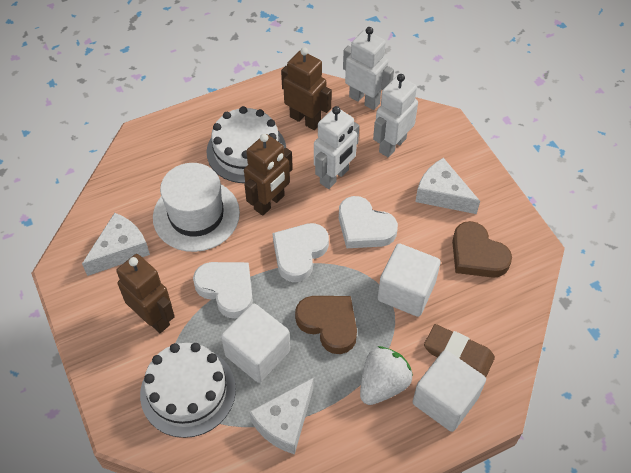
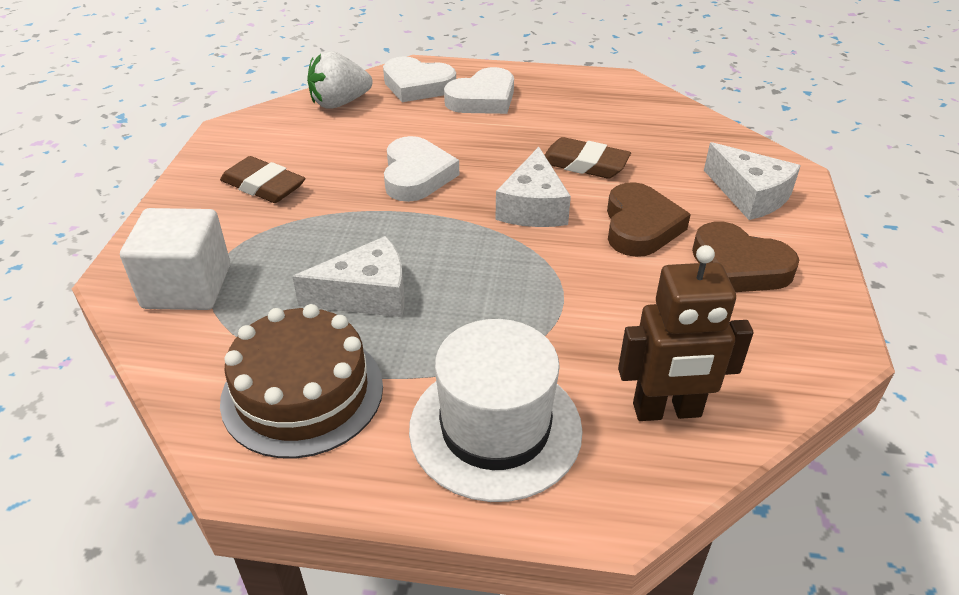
brown cake: none = 0 -> [220,304,383,458] = 1
brown eraser: [424,324,495,377] = 1 -> [220,156,306,203] [545,137,631,179] = 2
brown robot: [116,254,175,333] [244,134,293,216] [281,47,332,130] = 3 -> [618,245,753,421] = 1
white cake: [140,343,236,438] [206,106,286,183] = 2 -> none = 0
white cube: [221,303,290,383] [378,244,441,317] [412,350,486,432] = 3 -> [120,208,230,310] = 1
white robot: [314,106,359,189] [343,27,394,110] [373,74,418,158] = 3 -> none = 0

